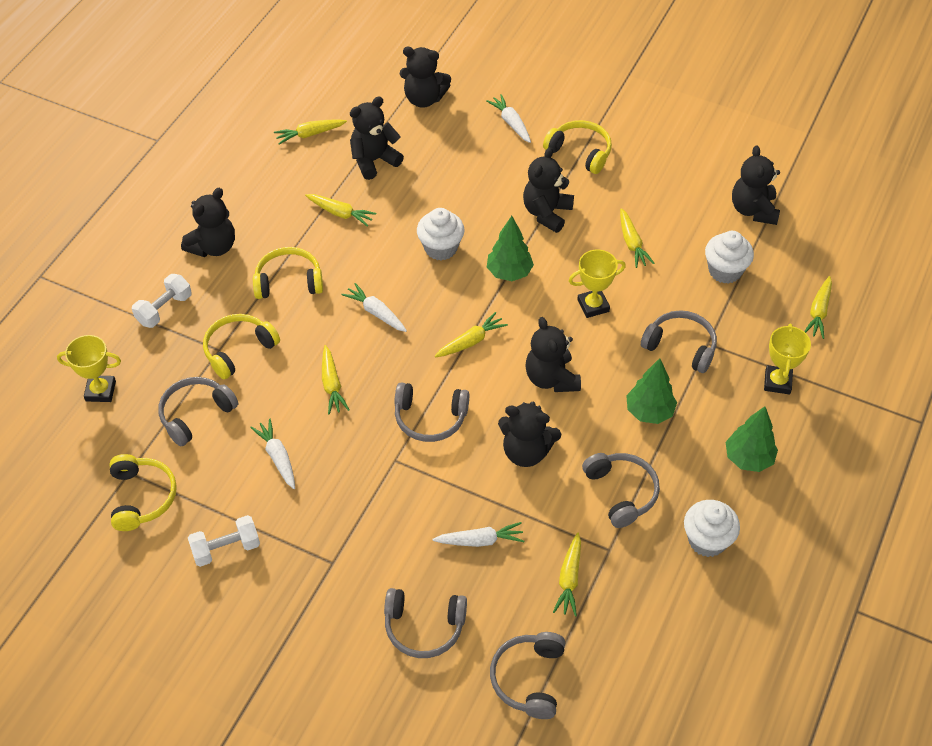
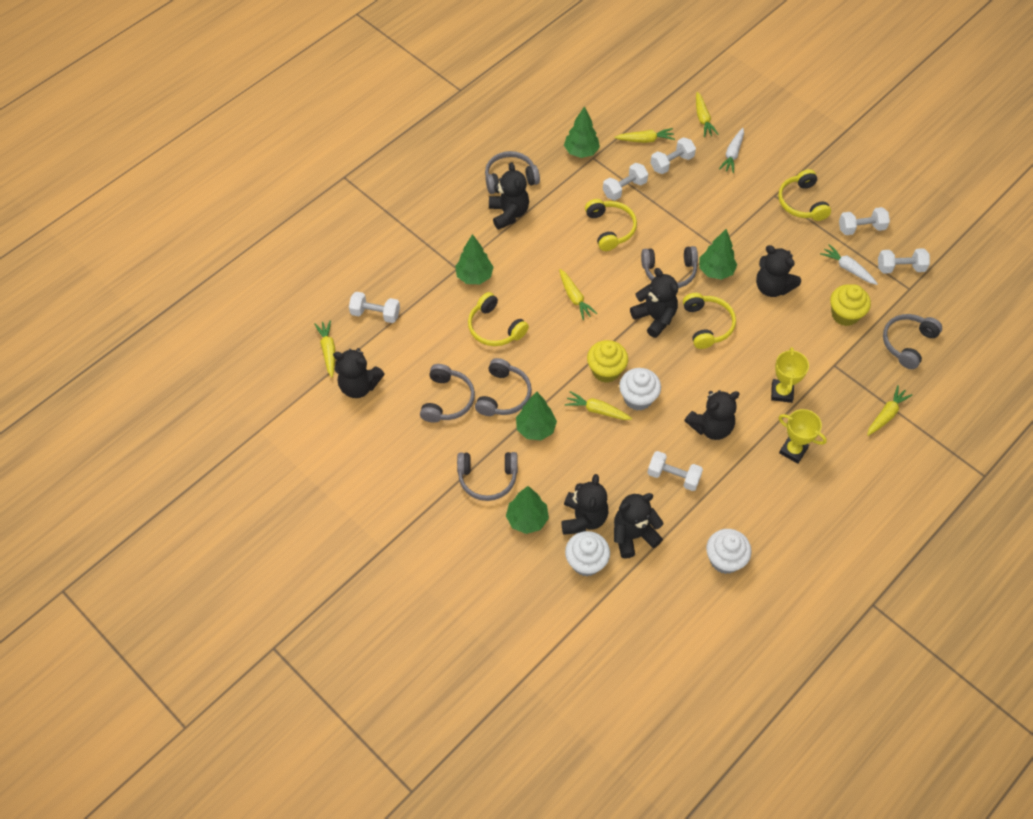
green tree: [487,216,534,281] [626,358,677,424] [726,406,778,472] = 3 -> [455,234,493,284] [506,486,549,534] [516,392,557,440] [564,106,600,158] [699,229,737,280] = 5
white carrot: [250,419,295,489] [341,283,407,332] [432,522,524,547] [486,94,531,143] = 4 -> [719,128,744,173] [820,244,878,285] = 2
white dumbbell: [132,274,192,328] [188,515,260,567] = 2 -> [349,292,400,323] [603,163,648,201] [647,451,703,491] [650,137,696,174] [839,207,890,235] [878,248,930,274] = 6
yellow carrot: [274,119,347,145] [305,194,376,227] [322,345,350,415] [435,312,508,358] [553,533,581,616] [620,208,655,268] [804,276,832,339] = 7 -> [314,320,335,377] [559,269,597,320] [565,391,632,420] [614,128,675,143] [696,92,719,137] [867,385,912,436] = 6
yellow cupcake: none = 0 -> [587,340,628,383] [830,284,871,326] = 2
yellow trophy: [57,335,121,402] [569,250,626,318] [764,324,811,394] = 3 -> [771,347,809,403] [779,409,827,464] = 2

